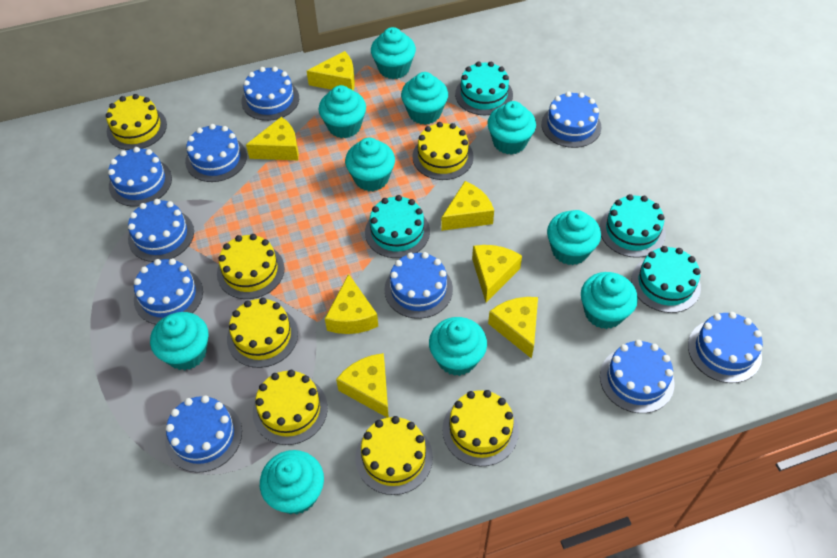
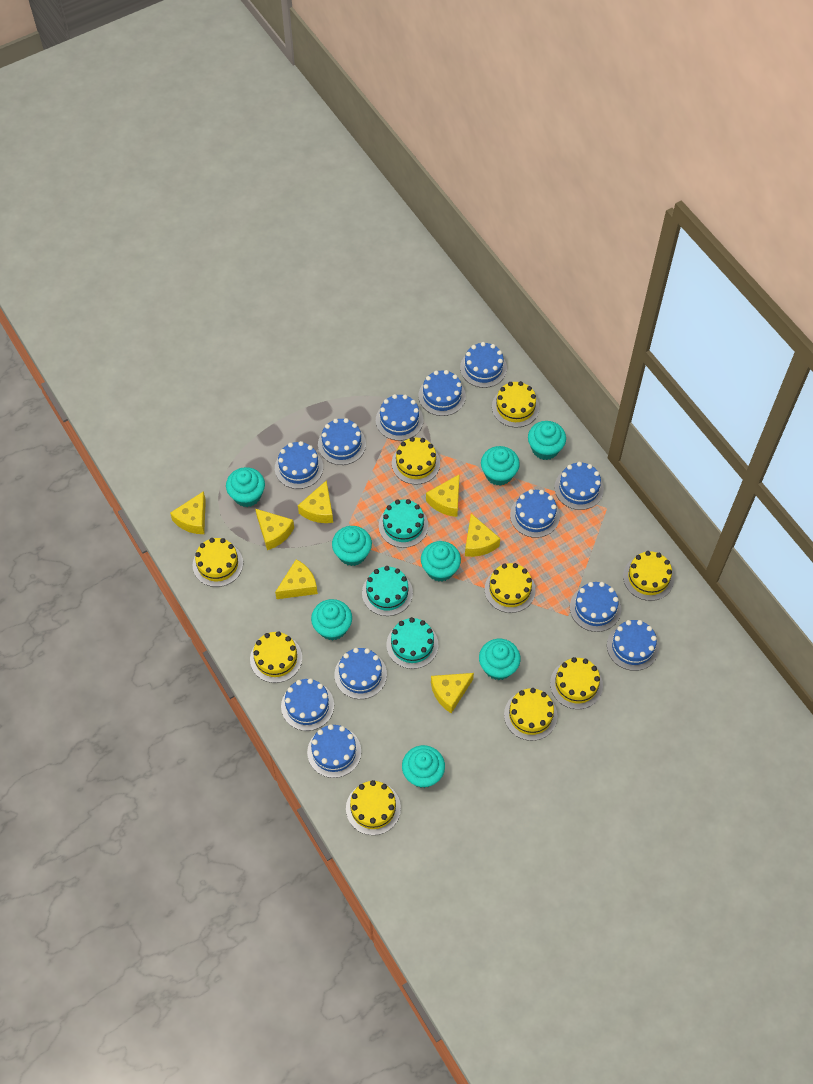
blue cake: [108,147,172,206] [128,199,194,262] [134,258,203,324] [165,395,242,473] [185,124,247,182] [241,67,299,121] [384,252,453,319] [541,91,601,148] [600,340,675,413] [688,312,763,383] = 10 -> [275,441,323,489] [281,678,334,731] [307,724,361,778] [318,418,366,465] [334,648,387,699] [376,394,423,441] [418,370,466,416] [460,342,507,388] [510,489,560,538] [555,462,604,510] [570,582,621,632] [607,620,659,671] = 12
turquoise cake: [365,195,430,258] [455,61,513,115] [599,194,666,258] [631,246,701,313] = 4 -> [362,566,413,616] [379,499,428,548] [386,617,438,669] = 3
turquoise cupcake: [150,312,208,370] [260,450,324,515] [319,85,366,138] [345,137,395,191] [371,27,416,79] [401,72,448,125] [429,317,487,376] [487,101,536,155] [547,210,601,265] [581,272,638,329] = 10 -> [226,467,265,507] [311,599,352,641] [332,526,372,566] [402,745,445,788] [421,541,461,582] [479,639,521,680] [481,446,520,486] [528,421,566,460] = 8
yellow cake: [106,94,167,150] [217,234,285,299] [227,298,298,368] [253,370,328,445] [355,416,433,495] [412,122,474,180] [442,390,519,466] = 7 -> [193,538,243,587] [250,631,302,683] [346,780,401,835] [392,437,440,485] [485,563,536,613] [492,381,539,428] [504,688,557,741] [550,657,603,709] [623,551,674,601] = 9

